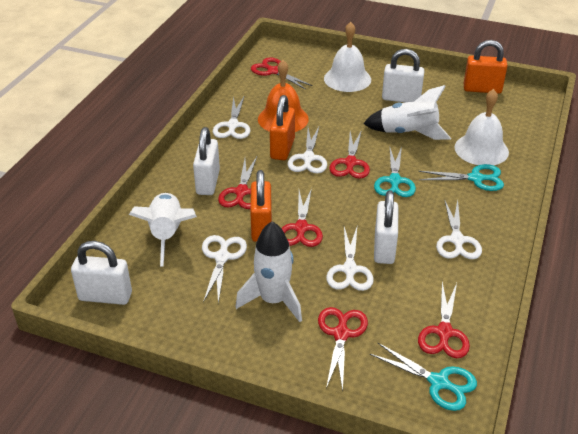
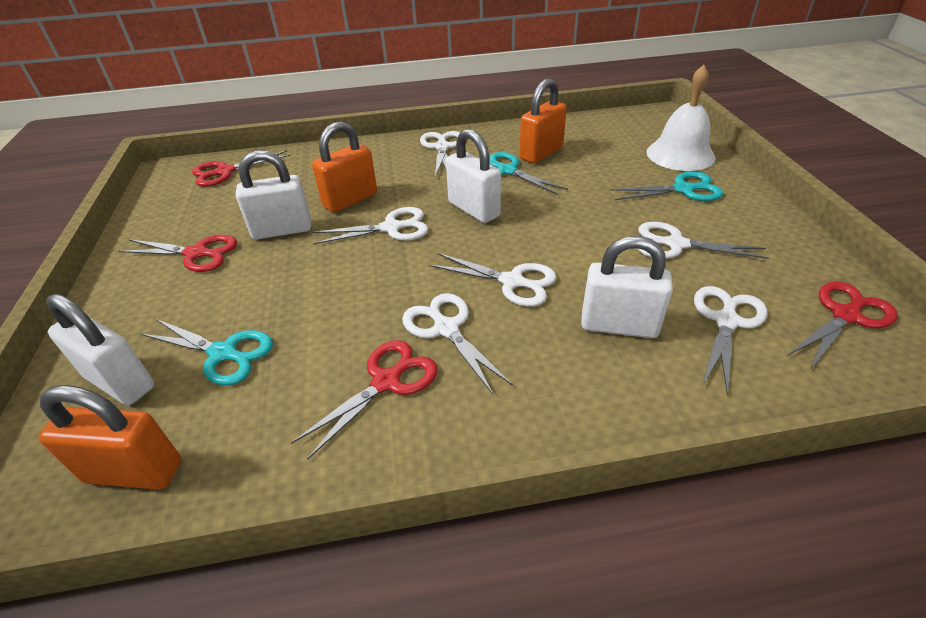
orange bell: [258,60,309,132] = 1 -> none = 0
red scissors: [218,157,257,209] [251,58,313,90] [281,188,323,247] [318,307,368,391] [330,130,370,179] [418,282,470,358] = 6 -> [119,235,237,272] [192,150,291,187] [291,340,437,460] [787,281,898,371] = 4
white bell: [324,22,371,92] [454,89,509,165] = 2 -> [647,65,716,171] = 1
white rocket: [129,193,197,267] [236,221,302,322] [363,85,451,140] = 3 -> none = 0
white scissors: [202,235,247,304] [213,96,250,139] [287,125,327,174] [326,227,374,291] [436,199,482,259] = 5 -> [312,207,428,244] [402,293,513,394] [420,131,460,177] [429,253,557,307] [638,222,769,259] [694,286,768,395] = 6

